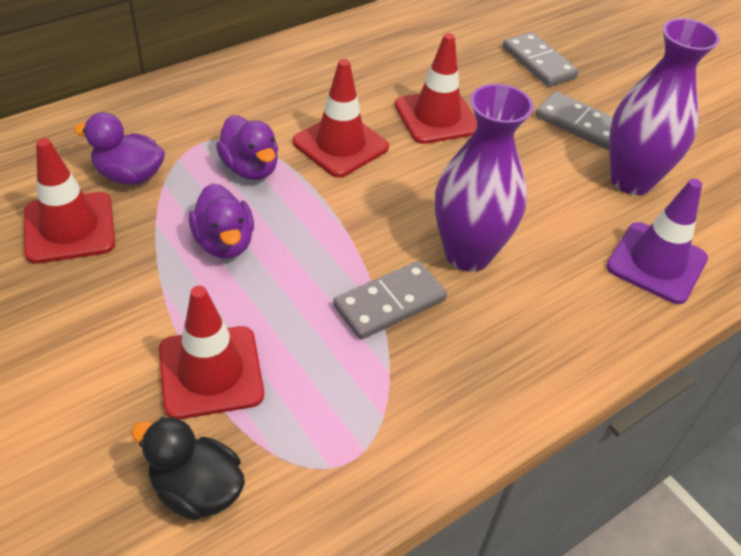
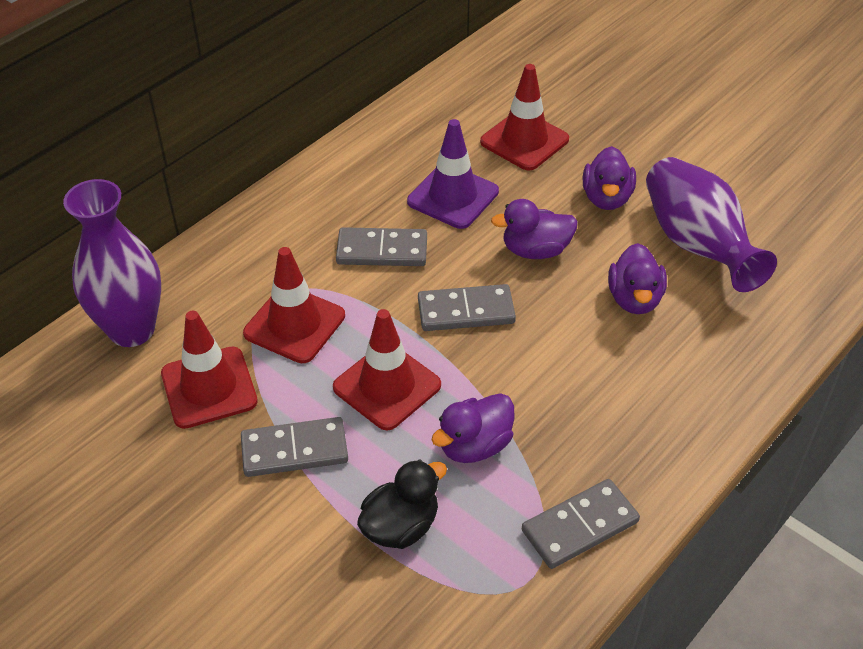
grey domino: [333,261,447,340] [502,32,579,87] [536,92,613,150] = 3 -> [241,417,348,477] [336,227,427,266] [418,284,516,331] [522,479,640,569] = 4
purple duck: [74,112,165,185] [189,183,254,259] [216,115,278,180] = 3 -> [431,393,514,463] [491,199,578,259] [583,146,636,210] [608,243,667,314] = 4

